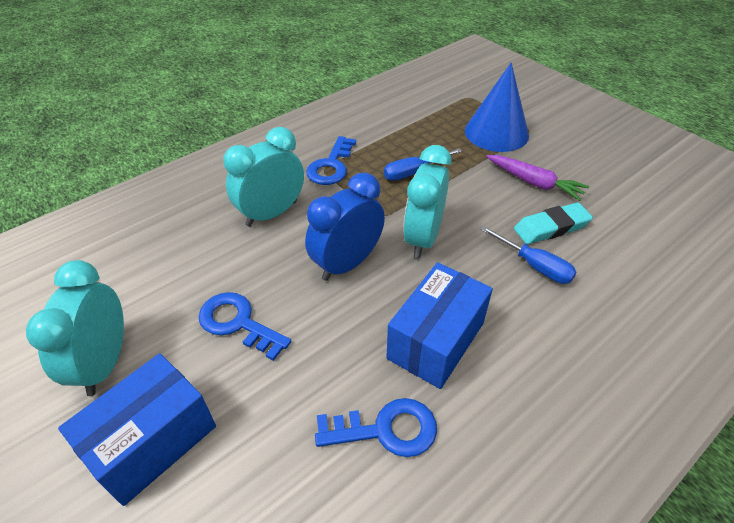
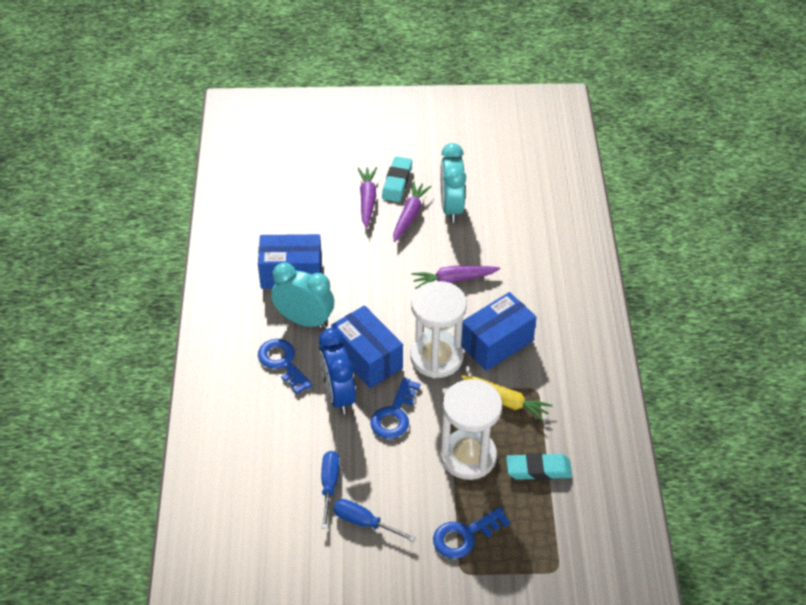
blue box: [58,353,216,506] [386,262,493,389] = 2 -> [258,234,322,289] [331,305,403,388] [461,292,537,371] = 3
blue cone: [465,63,529,152] = 1 -> none = 0
purple carrot: [486,155,589,201] = 1 -> [358,167,377,228] [393,181,432,242] [411,266,500,289] = 3
turquoise clock: [26,260,124,396] [223,127,304,227] [403,145,452,258] = 3 -> [271,263,334,328] [440,143,466,223] = 2
turquoise eraser: [514,202,593,244] = 1 -> [382,156,412,202] [506,453,572,480] = 2
white hourglass: none = 0 -> [411,281,467,378] [440,379,502,480] = 2
yellow carrot: none = 0 -> [461,376,553,422] = 1

